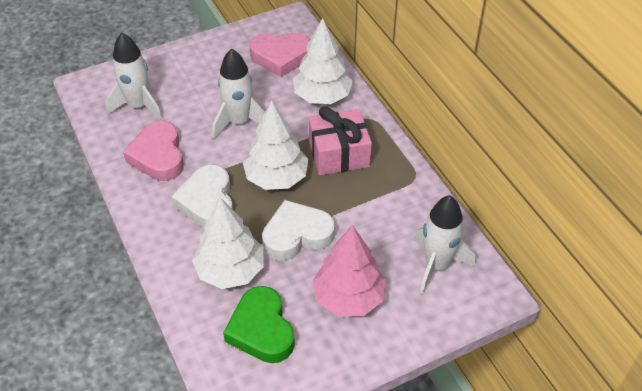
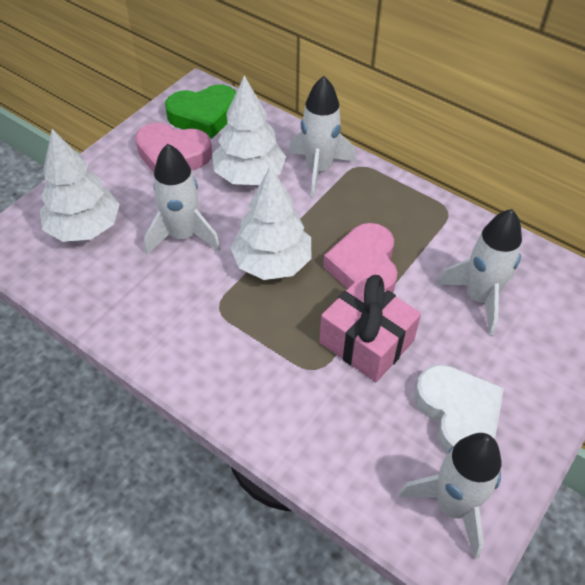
pink tree: [312,225,386,316] = 1 -> none = 0
white heart: [171,165,233,228] [262,200,335,261] = 2 -> [414,364,504,455] = 1
white rocket: [105,33,162,121] [212,49,265,139] [414,195,475,294] = 3 -> [144,144,221,255] [289,76,356,197] [399,433,501,559] [437,209,522,335] = 4

